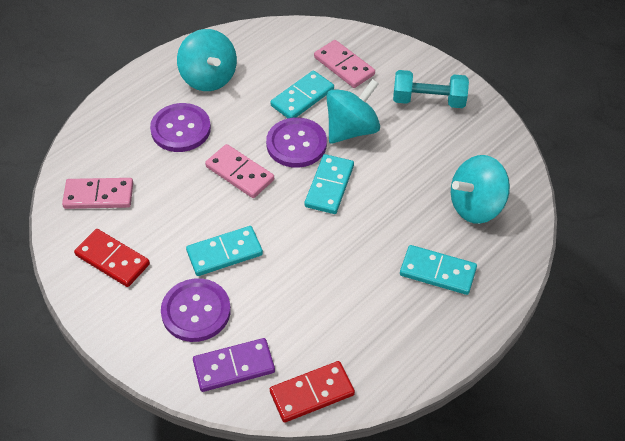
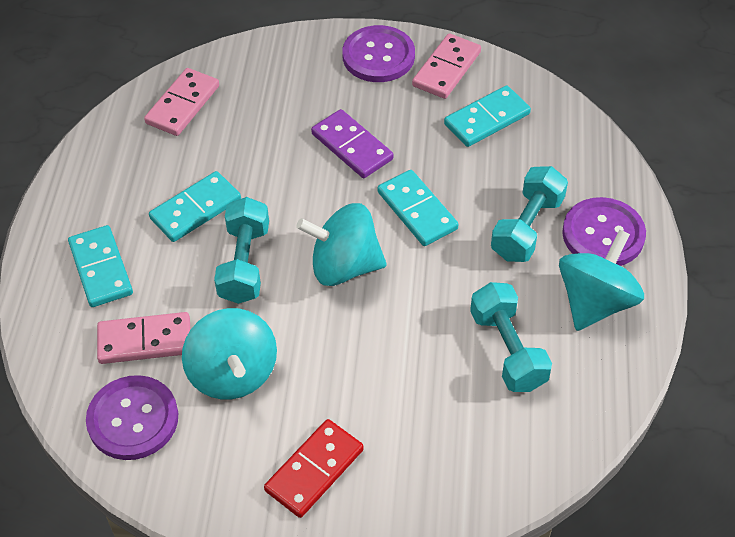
red domino: [74,229,150,287] [270,361,355,423] = 2 -> [264,419,364,518] = 1
turquoise dumbbell: [393,70,469,108] = 1 -> [214,197,269,304] [470,282,552,392] [491,166,568,262] = 3

